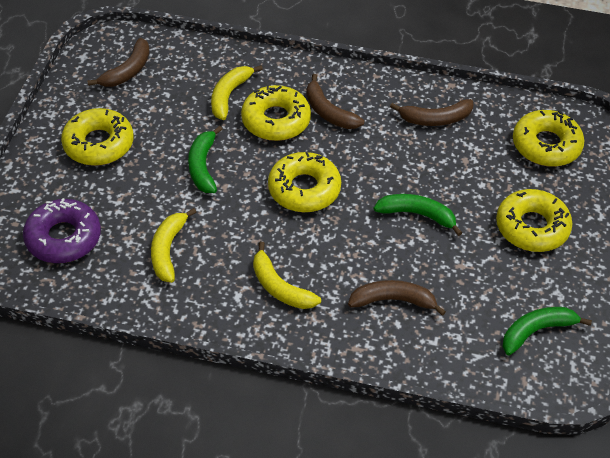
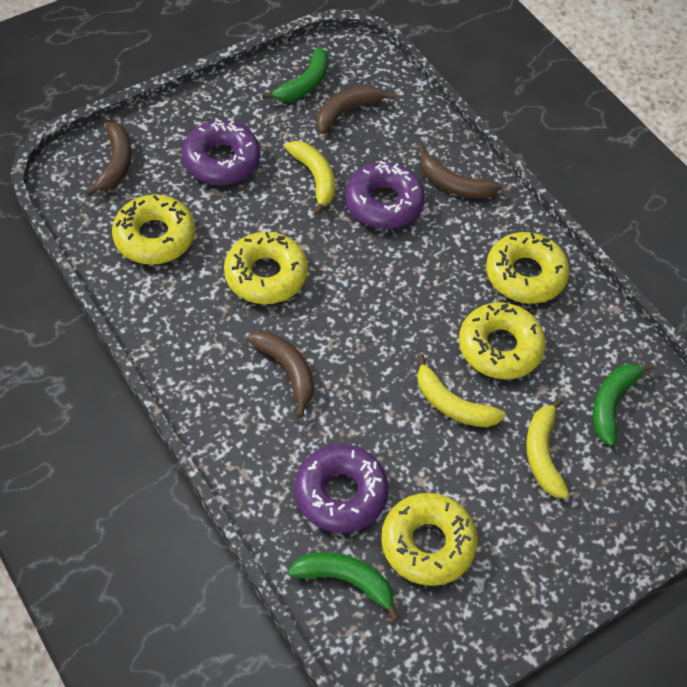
purple donut: [23,198,101,263] = 1 -> [182,119,260,185] [294,444,389,533] [345,161,425,229] = 3

